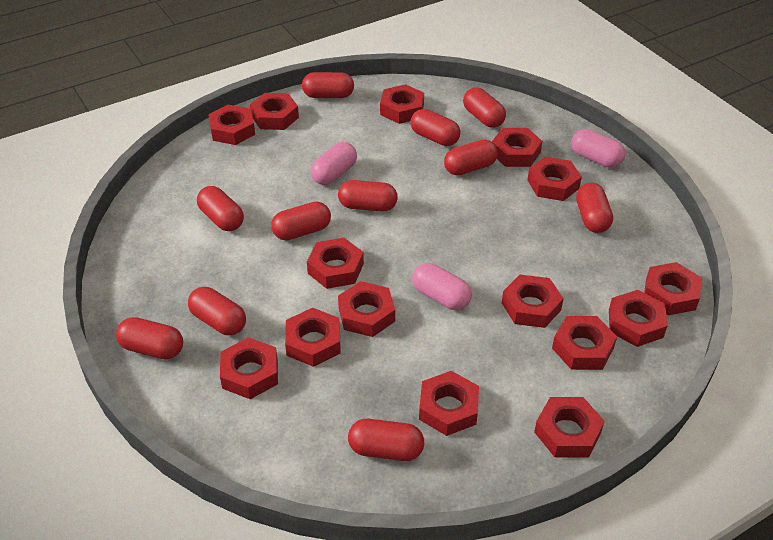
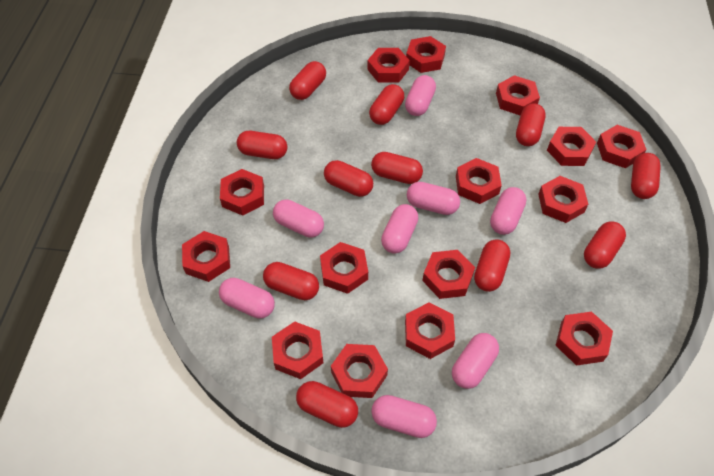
pink capsule: [310,142,357,185] [412,263,472,310] [571,129,625,168] = 3 -> [219,278,275,318] [273,199,324,238] [371,395,437,438] [381,204,419,254] [405,75,436,116] [407,182,460,215] [452,333,499,389] [490,187,526,235] = 8

